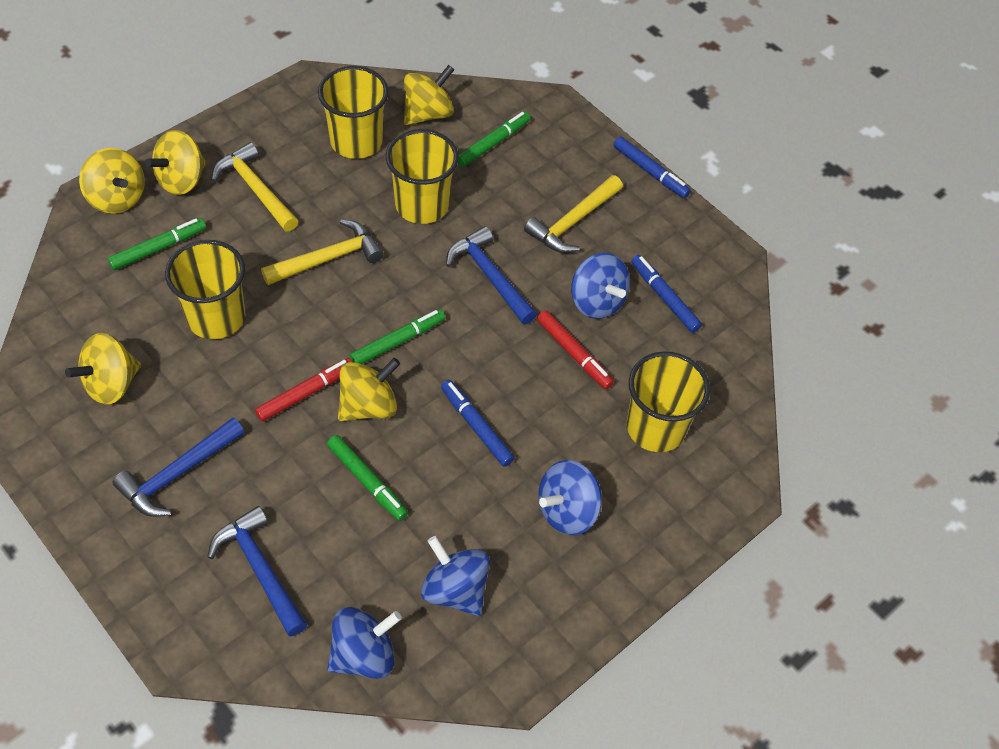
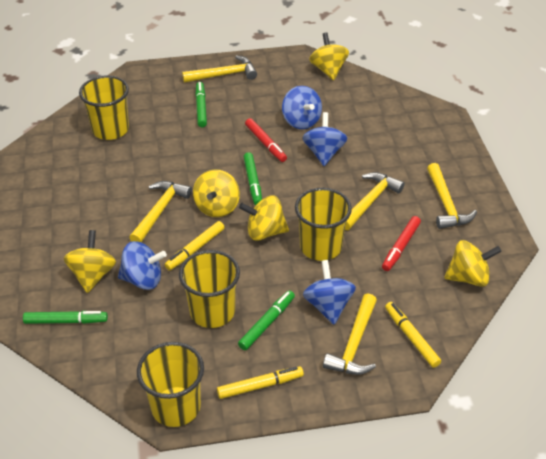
blue hammer: [112,418,244,517] [208,506,307,637] [446,226,537,324] = 3 -> none = 0
blue marker: [441,380,514,467] [613,136,691,198] [631,255,702,333] = 3 -> none = 0
yellow hammer: [212,142,298,232] [261,219,384,285] [524,175,623,253] = 3 -> [129,181,192,243] [182,55,257,83] [323,293,377,375] [345,172,405,230] [427,163,477,229] = 5
yellow marker: none = 0 -> [165,221,225,271] [217,366,304,399] [385,302,441,368] = 3

